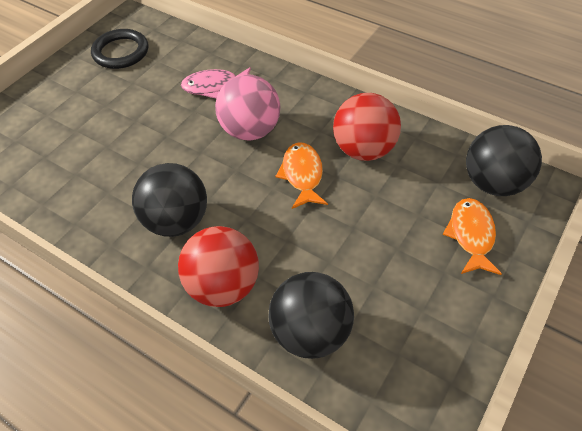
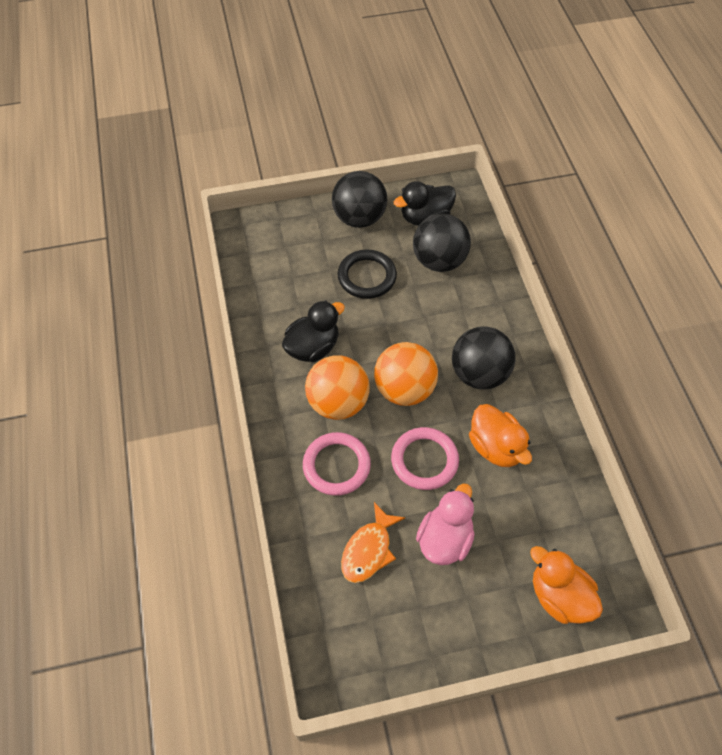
black duck: none = 0 -> [282,300,345,362] [394,181,456,226] = 2
orange ball: none = 0 -> [305,355,370,420] [374,342,438,406] = 2
orange duck: none = 0 -> [469,404,532,467] [530,546,603,624] = 2
orange fish: [275,142,328,209] [443,198,502,275] = 2 -> [341,502,405,583] = 1
pink ball: [215,75,280,141] = 1 -> none = 0
pink duck: none = 0 -> [416,483,475,565] = 1
pink fish: [181,67,251,99] = 1 -> none = 0
pink ring: none = 0 -> [303,432,371,496] [391,427,459,490] = 2
red ball: [178,226,259,307] [333,93,401,161] = 2 -> none = 0

